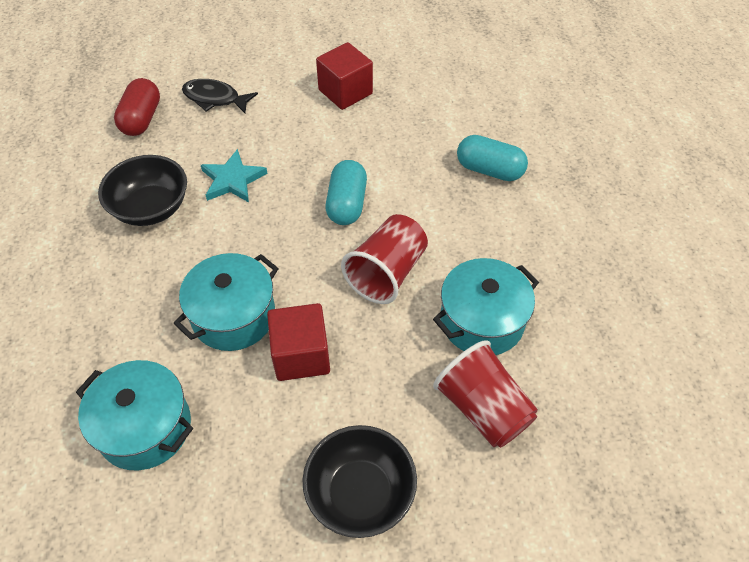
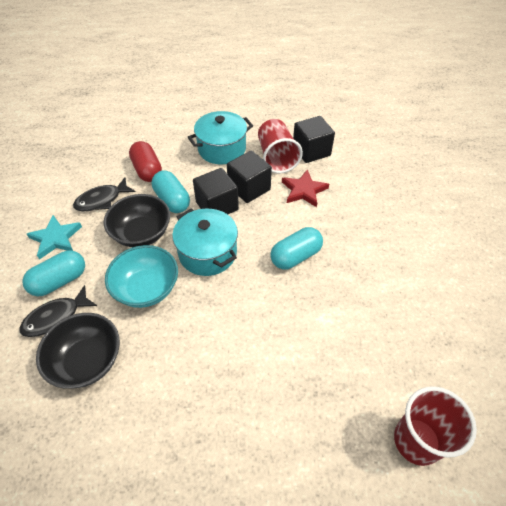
black cube: none = 0 -> [193,168,239,214] [227,150,272,203] [293,116,335,163] = 3
black fish: [182,79,258,113] = 1 -> [19,285,97,337] [73,177,135,212] = 2
red cube: [267,303,330,381] [316,42,373,110] = 2 -> none = 0
red star: none = 0 -> [282,169,329,207] = 1
turquoise bowl: none = 0 -> [105,245,178,308] = 1
turquoise capsule: [325,160,367,225] [457,135,528,181] = 2 -> [22,250,85,296] [152,170,190,213] [270,227,323,269] = 3
turquoise pot: [76,360,193,470] [173,253,279,351] [433,258,539,355] = 3 -> [172,208,238,276] [188,111,253,164] = 2

